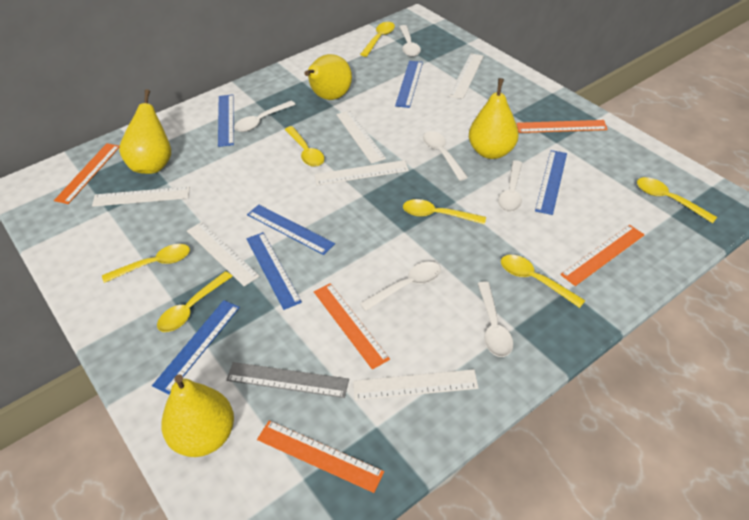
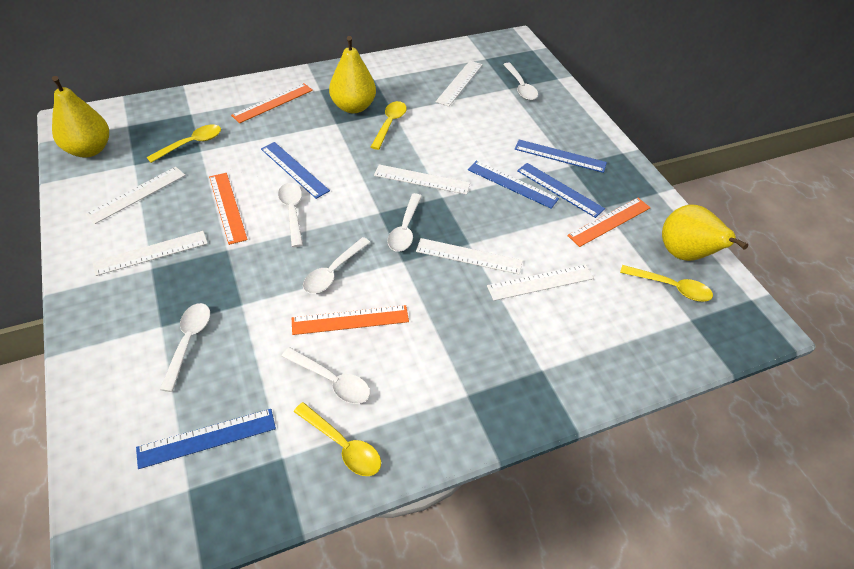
blue ruler: [152,300,240,395] [218,94,234,147] [246,232,302,310] [247,205,335,255] [395,61,423,108] [535,150,567,215] = 6 -> [136,409,276,469] [261,142,330,199] [468,161,559,209] [515,139,607,173] [517,163,605,218] = 5
grey ruler: [226,362,349,398] = 1 -> none = 0
orange ruler: [54,143,119,204] [257,421,384,493] [314,283,390,370] [516,120,608,133] [560,225,645,286] = 5 -> [209,173,248,245] [231,83,313,123] [292,305,409,335] [567,198,651,247] = 4
yellow pear: [119,89,171,174] [161,374,234,457] [304,54,352,100] [469,78,519,159] = 4 -> [52,76,109,158] [329,36,376,114] [662,205,748,261] = 3
yellow spoon: [102,244,190,283] [157,271,233,332] [285,126,324,167] [360,22,395,57] [403,199,486,225] [501,255,586,308] [637,177,717,223] = 7 -> [147,124,221,163] [293,402,381,476] [371,101,407,150] [620,265,713,302] = 4

